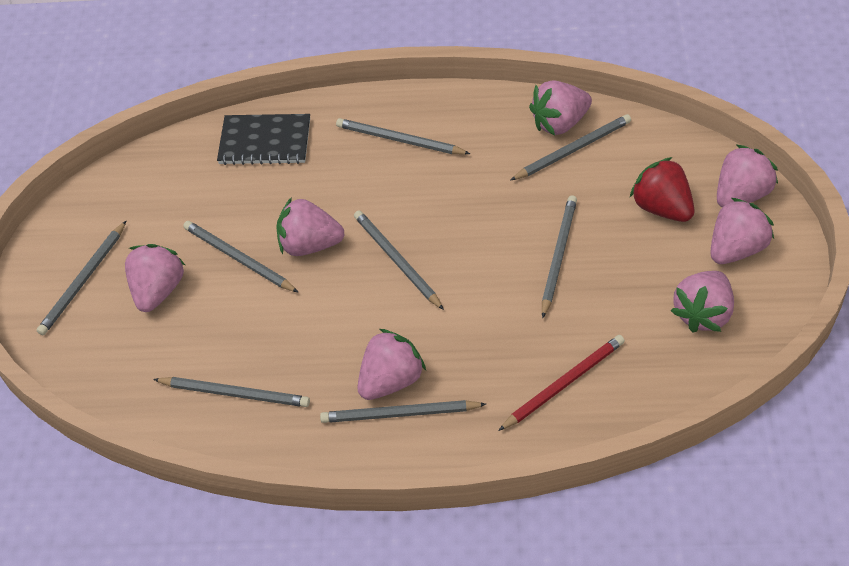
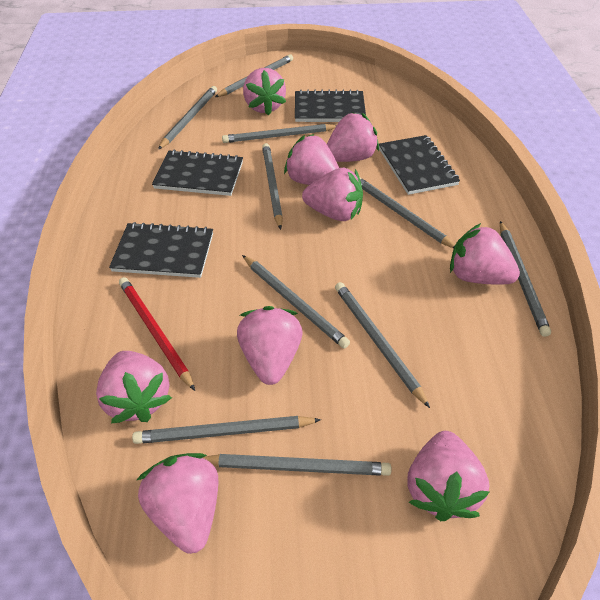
black notebook: [217,114,310,165] = 1 -> [109,222,213,278] [152,150,243,196] [295,90,366,122] [379,135,460,195] = 4
grey pencil: [37,221,126,335] [153,377,310,407] [183,221,299,293] [320,400,486,423] [336,118,470,155] [354,210,444,310] [510,114,631,181] [542,196,577,318] = 8 -> [132,416,321,444] [158,86,217,150] [203,454,391,476] [215,54,293,97] [222,124,337,143] [242,255,350,348] [262,143,283,230] [335,282,430,408] [359,177,455,249] [500,221,551,337] = 10
pink strawberry: [125,244,185,312] [276,197,345,256] [357,329,426,400] [529,80,592,136] [671,271,734,333] [710,198,774,264] [717,145,778,207] = 7 -> [96,351,172,424] [137,453,219,554] [237,306,303,385] [243,68,286,116] [284,134,339,185] [302,168,363,221] [327,112,379,162] [407,431,490,521] [450,223,520,284] = 9
red strawberry: [630,157,694,222] = 1 -> none = 0

